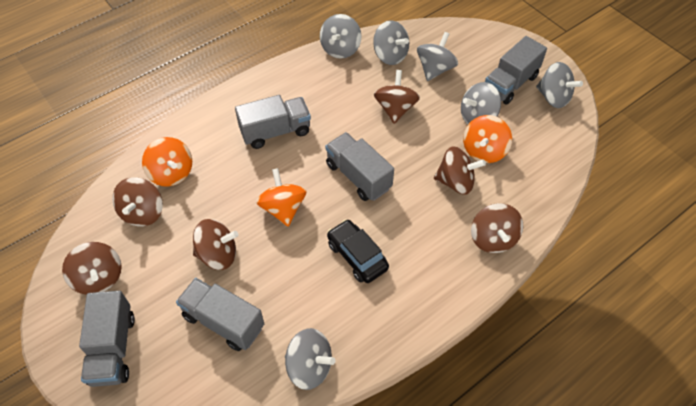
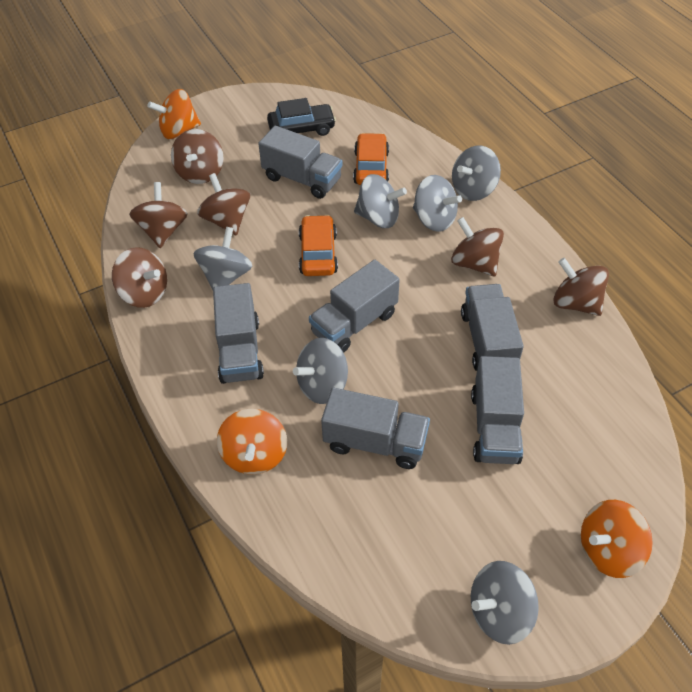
grey truck: [79,291,135,387] [176,278,264,351] [235,95,311,149] [325,132,394,201] [485,36,547,105] = 5 -> [213,283,264,384] [258,126,342,199] [309,260,400,353] [321,388,430,469] [461,284,524,371] [471,356,524,464] = 6
orange car: none = 0 -> [299,215,338,276] [353,133,389,185] = 2

